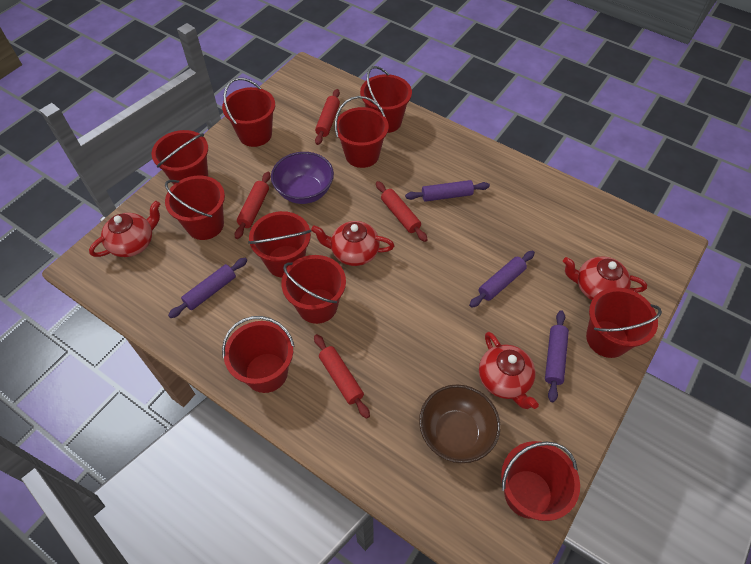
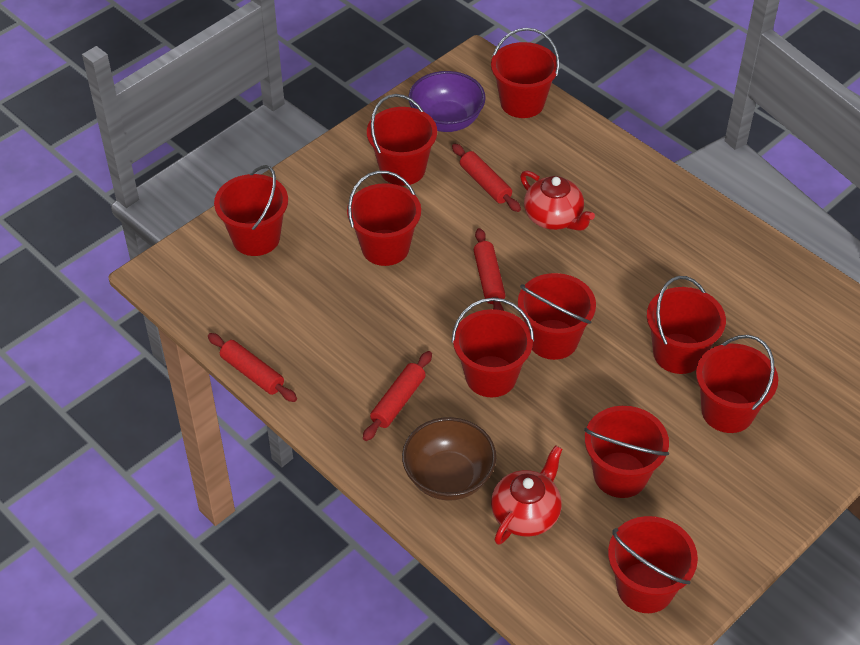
purple rolling pin: [168,258,247,318] [405,180,490,202] [469,251,535,308] [545,310,569,402] = 4 -> none = 0
red teapot: [89,201,160,257] [311,221,394,266] [479,332,539,409] [563,256,647,300] = 4 -> [491,445,562,545] [520,170,595,231] = 2

